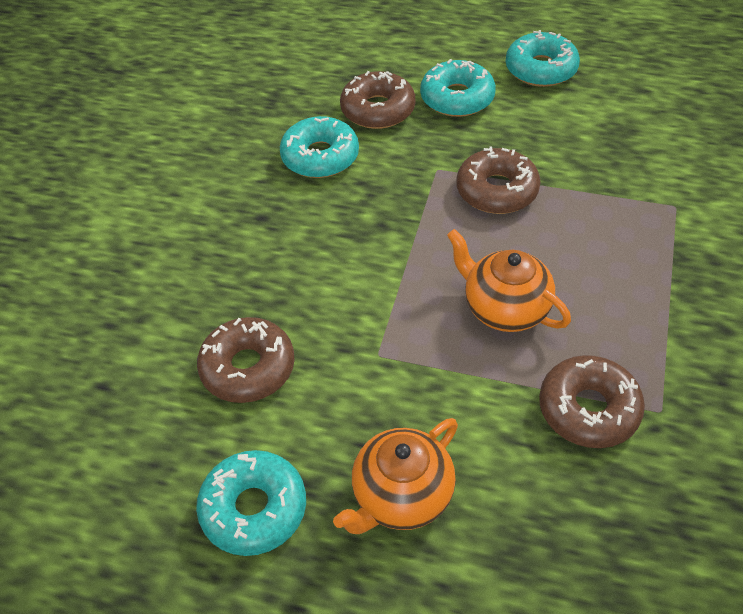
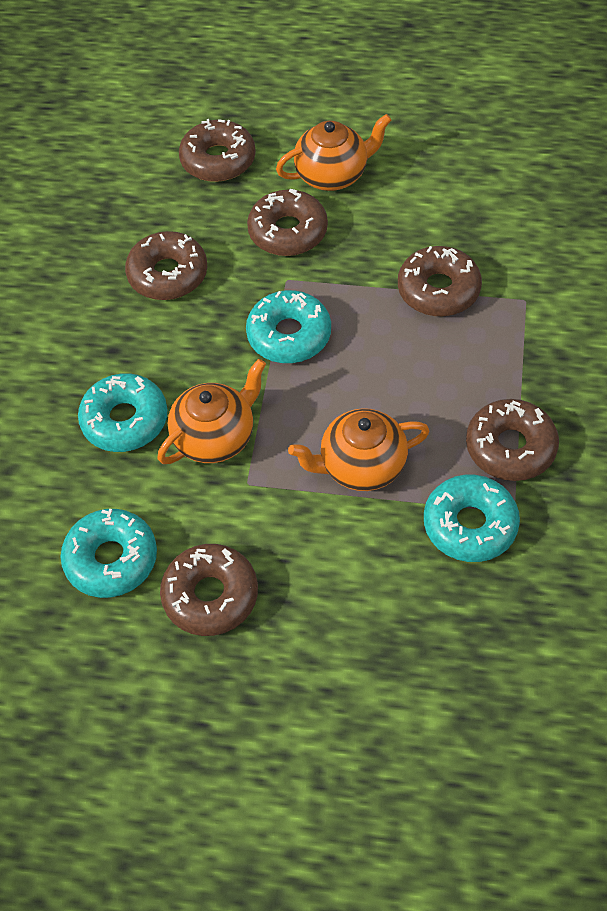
brown donut: [197,317,295,403] [340,71,415,129] [457,146,541,214] [539,355,645,448] = 4 -> [125,231,207,300] [160,544,258,636] [179,119,256,182] [247,189,328,256] [398,246,482,316] [466,399,559,481] = 6
orange teapot: [333,418,458,534] [447,229,571,332] = 2 -> [158,359,266,464] [276,114,391,191] [288,408,430,491] = 3

